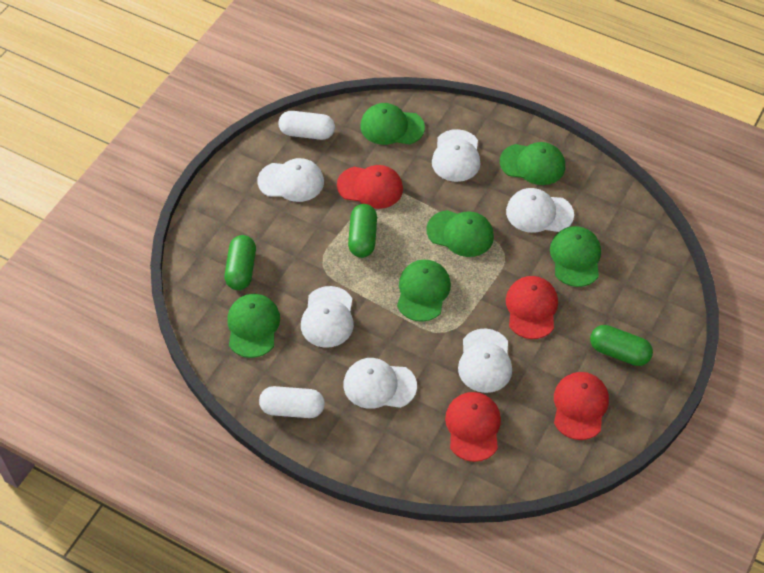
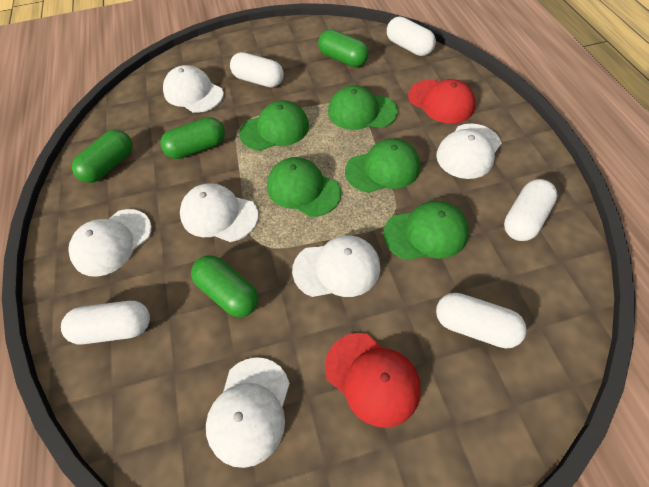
green cap: [227,294,280,358] [360,103,425,145] [397,259,451,322] [426,210,494,257] [500,142,565,185] [550,226,601,287] = 6 -> [239,101,309,151] [267,157,341,217] [328,85,398,130] [345,139,420,193] [383,201,469,260] = 5
green capsule: [225,235,256,290] [348,204,377,258] [590,325,653,366] = 3 -> [72,130,133,183] [160,117,225,159] [191,255,258,317] [318,30,369,67] = 4
red cap: [337,165,403,209] [445,392,501,462] [506,276,558,339] [554,372,609,440] = 4 -> [325,333,421,428] [408,79,476,124] = 2
white capsule: [259,386,325,418] [278,111,335,140] = 2 -> [61,301,150,345] [230,52,284,88] [387,17,436,56] [436,293,527,349] [504,179,557,241] = 5

